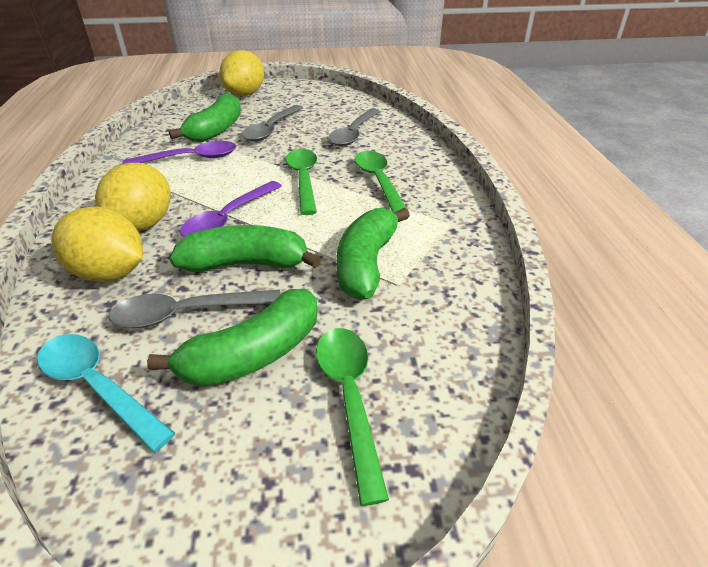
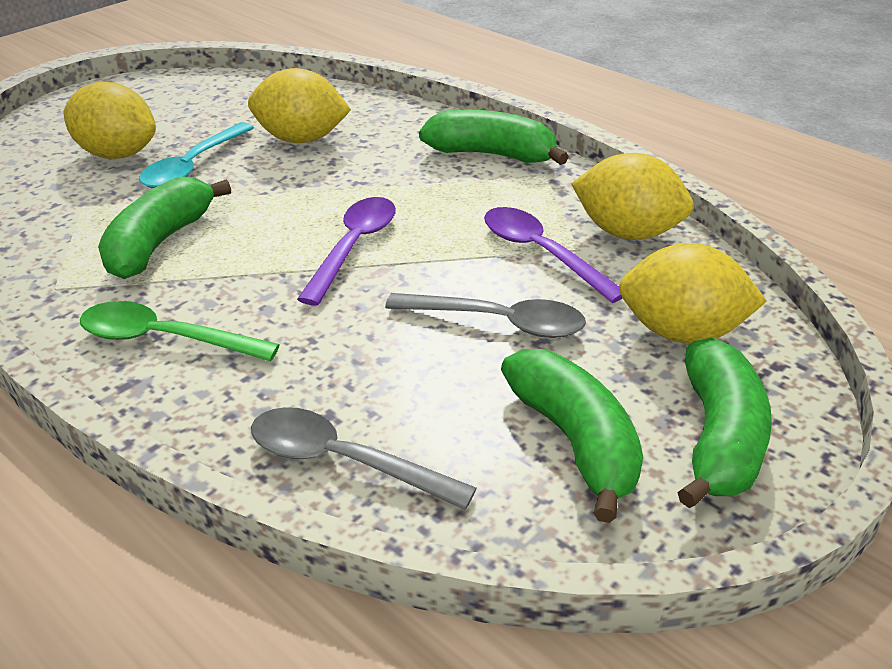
green spoon: [286,149,317,215] [316,328,389,506] [355,151,407,213] = 3 -> [80,301,280,361] = 1
grey spoon: [109,289,281,328] [242,105,303,142] [328,108,380,146] = 3 -> [251,407,477,510] [385,293,586,338] = 2
yellow lemon: [51,207,143,282] [95,163,171,231] [219,50,264,96] = 3 -> [63,82,156,159] [248,68,351,143] [571,153,694,240] [619,243,767,343] = 4

